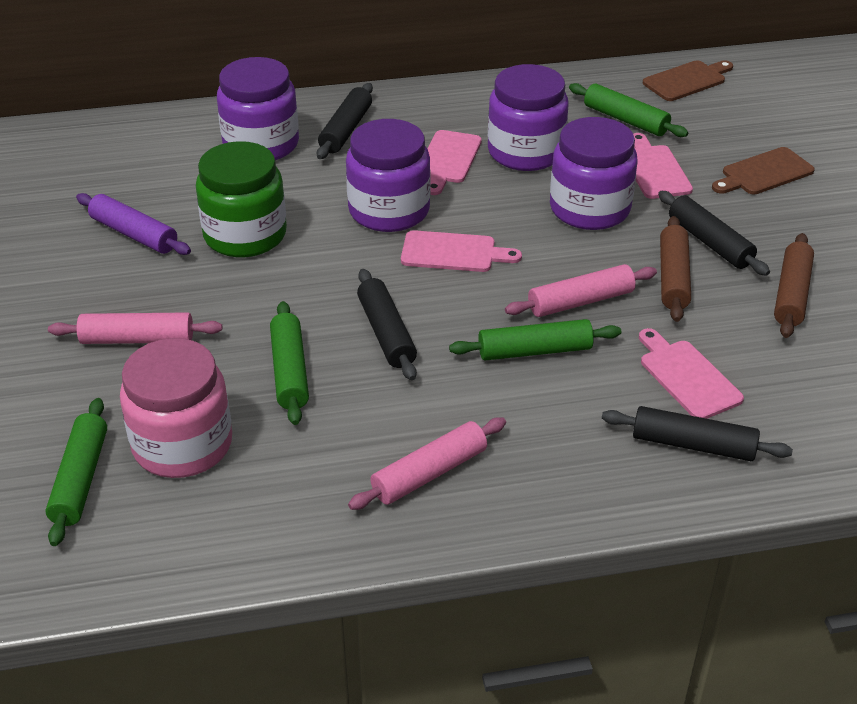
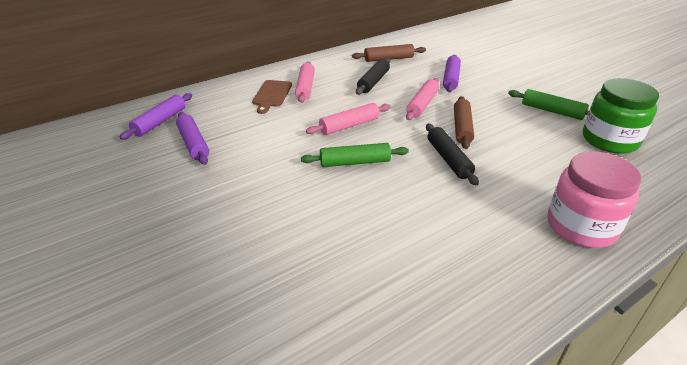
black rolling pin: [317,83,373,159] [357,269,417,380] [602,406,793,461] [658,191,770,276] = 4 -> [356,58,390,95] [426,124,479,185] = 2
brown cutting board: [643,60,733,101] [712,147,815,194] = 2 -> [252,80,292,114] = 1
green rolling pin: [45,398,107,546] [270,301,309,425] [449,319,621,361] [569,83,688,137] = 4 -> [301,143,409,167] [508,89,589,120] = 2
pink cutting board: [401,230,522,272] [427,130,482,195] [633,133,693,199] [639,328,744,419] = 4 -> none = 0
purple jar: [217,57,299,160] [346,119,431,232] [488,64,568,171] [550,117,637,230] = 4 -> none = 0
purple rolling pin: [76,193,191,255] = 1 -> [120,93,192,140] [176,112,209,165] [443,55,461,93] = 3

